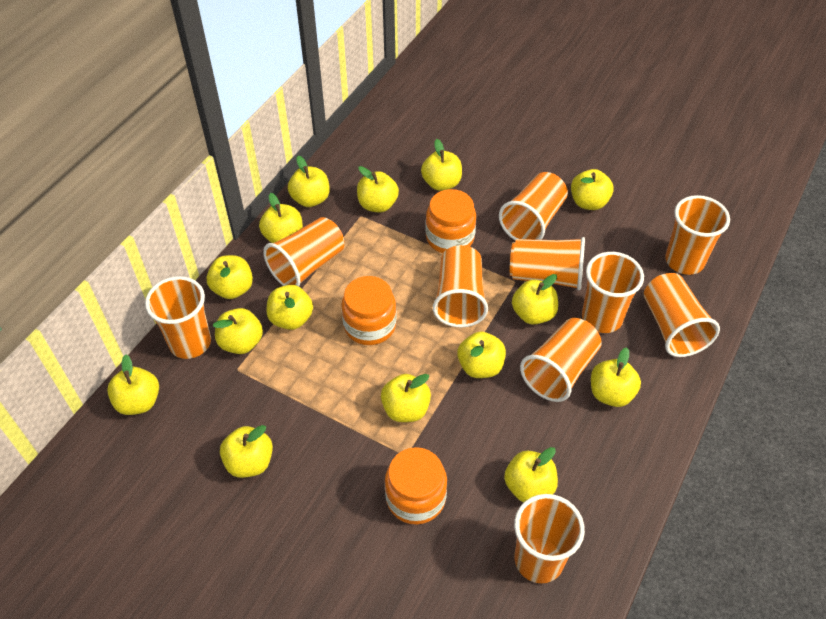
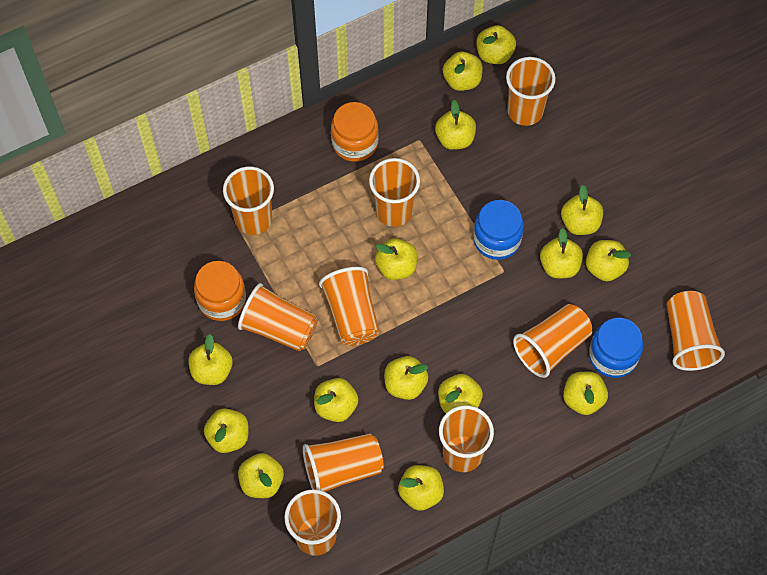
blue jar: none = 0 -> [473,200,524,260] [589,318,643,378] = 2
orange jar: [341,276,397,345] [385,447,447,525] [425,189,476,253] = 3 -> [194,261,246,321] [331,102,379,162] = 2

